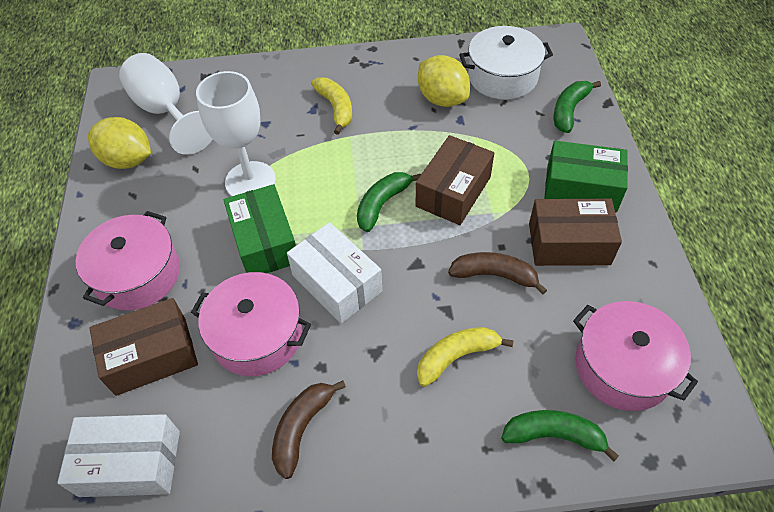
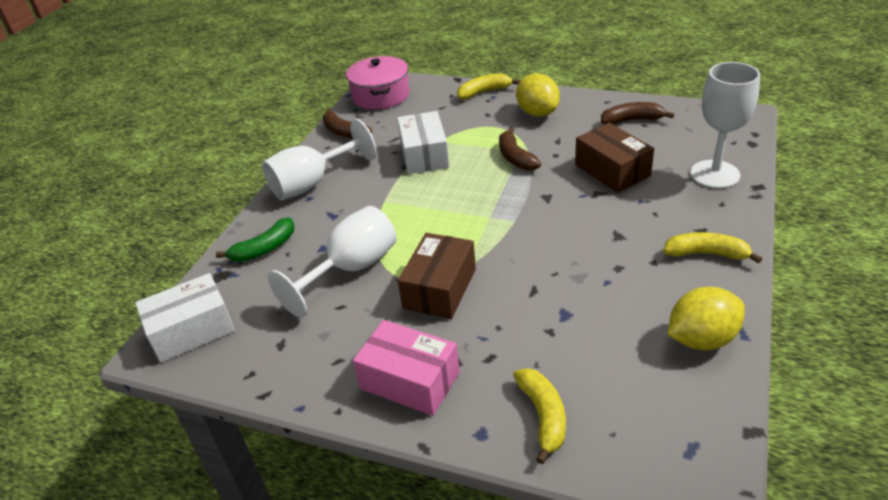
brown banana: [272,381,346,479] [448,252,547,295] = 2 -> [323,108,372,138] [499,127,541,171] [601,102,675,125] = 3
brown box: [89,298,198,396] [415,135,494,225] [529,199,622,266] = 3 -> [398,233,476,319] [575,123,654,193] = 2
green banana: [357,172,421,232] [501,410,619,461] [554,81,601,133] = 3 -> [216,217,295,262] = 1
green box: [223,184,296,273] [544,141,628,212] = 2 -> none = 0
pink box: none = 0 -> [353,320,460,416] = 1
pink pot: [76,211,180,311] [191,272,311,376] [573,301,698,411] = 3 -> [346,56,409,110] = 1
white goblet: [119,53,213,155] [196,71,276,196] = 2 -> [262,119,376,200] [268,206,397,318] [690,62,760,189] = 3
white pot: [459,26,553,100] = 1 -> none = 0
yellow banana: [311,77,352,135] [417,327,514,387] = 2 -> [457,73,520,100] [513,368,566,464] [663,232,762,264] = 3

